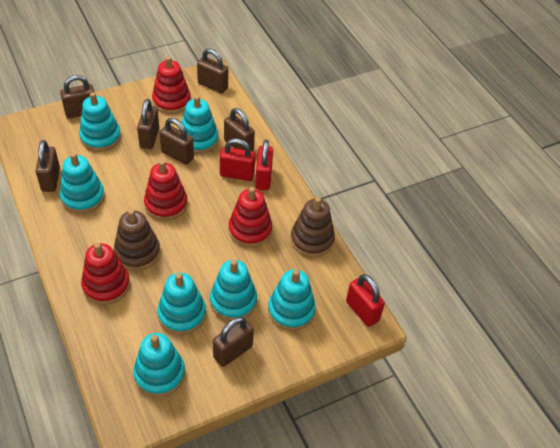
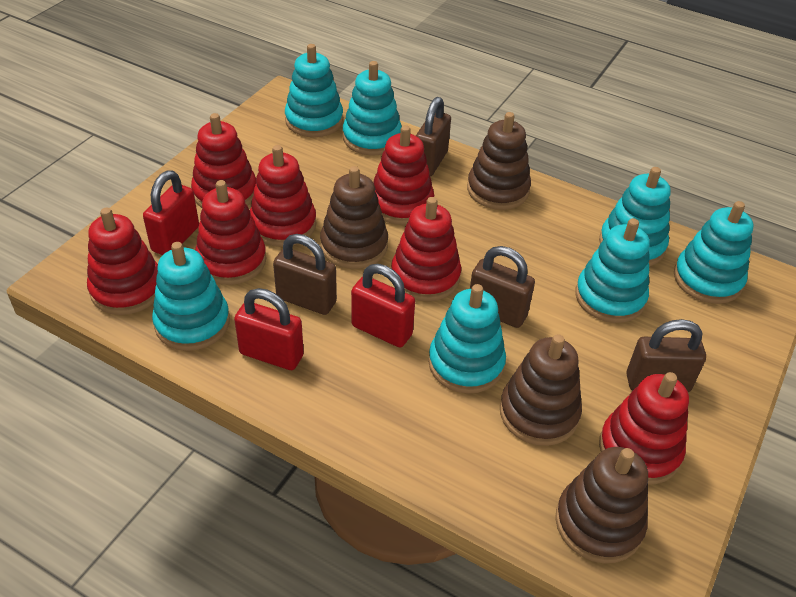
brown padlock: [36,140,60,192] [60,75,95,119] [137,99,159,149] [160,118,194,165] [197,49,228,93] [213,316,254,367] [224,108,255,151] = 7 -> [273,234,337,315] [416,97,451,176] [470,246,535,328] [626,319,706,392] = 4
brown stacking toy: [114,209,160,271] [290,197,335,257] = 2 -> [320,166,388,269] [467,112,531,210] [500,334,582,446] [555,447,648,564] = 4
red stacking toy: [81,243,130,305] [144,160,188,221] [152,56,191,114] [229,187,272,247] = 4 -> [87,208,158,315] [191,113,256,208] [195,180,267,285] [250,145,316,247] [373,125,434,225] [391,197,461,301] [599,372,689,485] = 7

